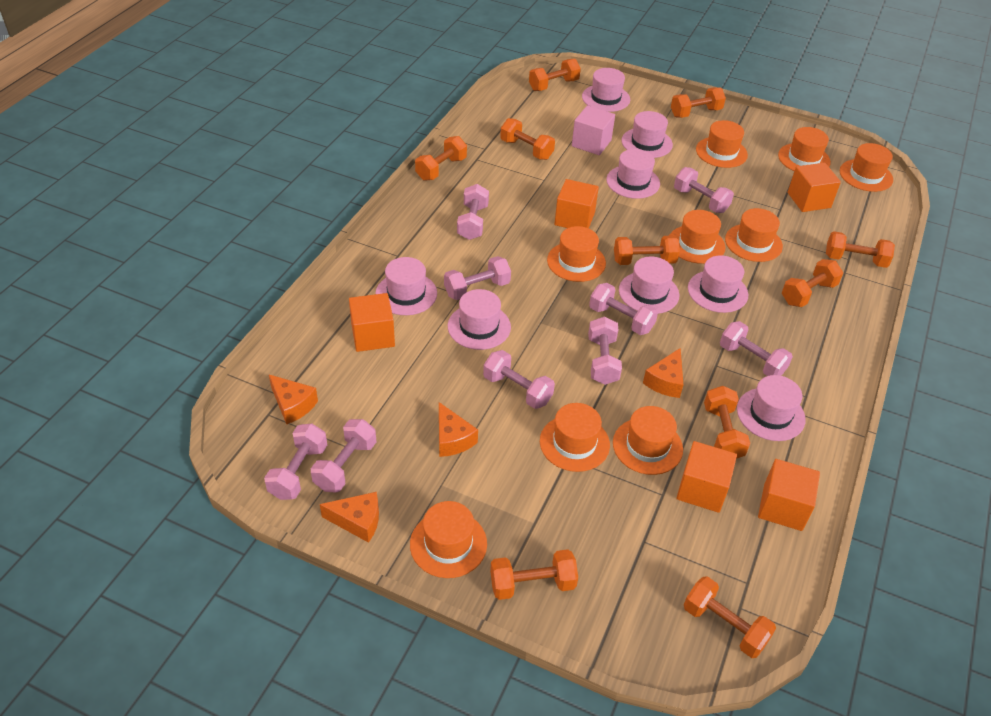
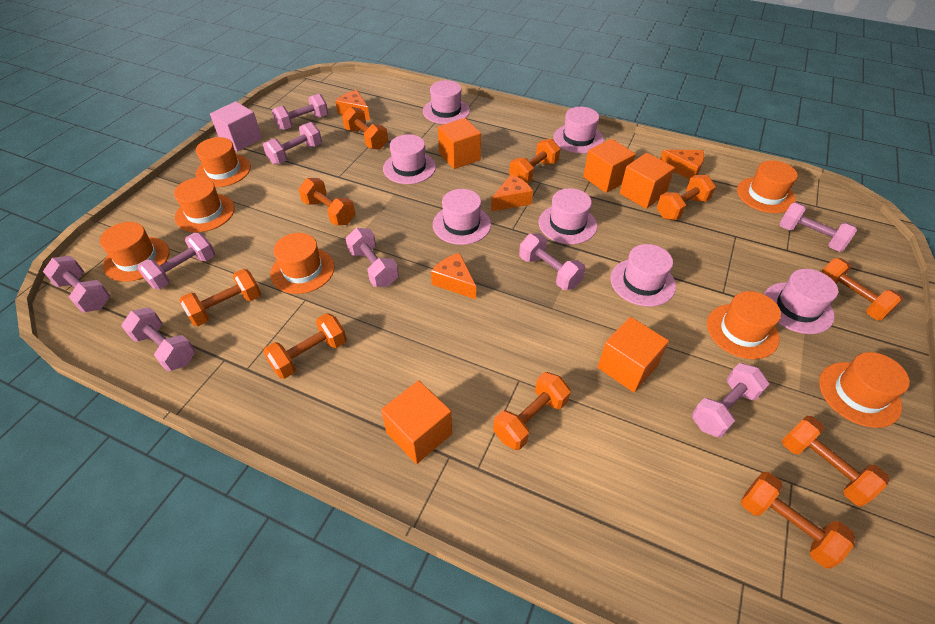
orange hat: [410,501,487,578] [540,403,610,472] [547,226,606,282] [613,406,683,475] [669,210,725,264] [696,120,748,168] [725,208,783,262] [778,127,831,171] [840,143,893,192] = 9 -> [100,222,169,282] [174,178,235,232] [196,137,251,187] [270,233,335,294] [707,291,781,359] [737,160,798,213] [819,352,910,428] = 7
pink hat: [375,257,437,315] [448,289,511,350] [582,68,630,112] [606,149,660,199] [619,257,679,314] [622,111,673,158] [688,255,748,313] [737,375,806,441] = 8 -> [383,134,436,184] [423,80,470,124] [433,189,491,245] [539,188,597,244] [553,107,604,153] [610,244,676,307] [764,269,838,334] = 7

